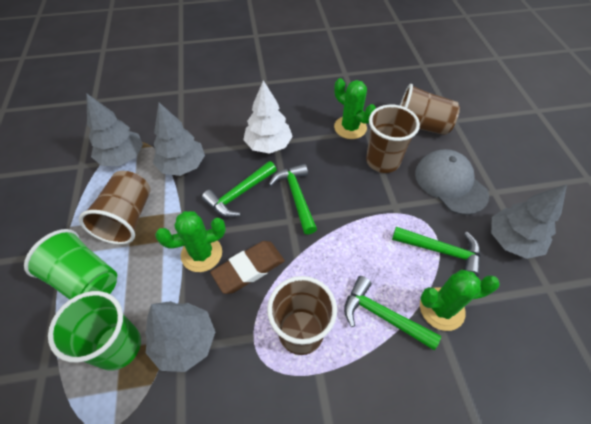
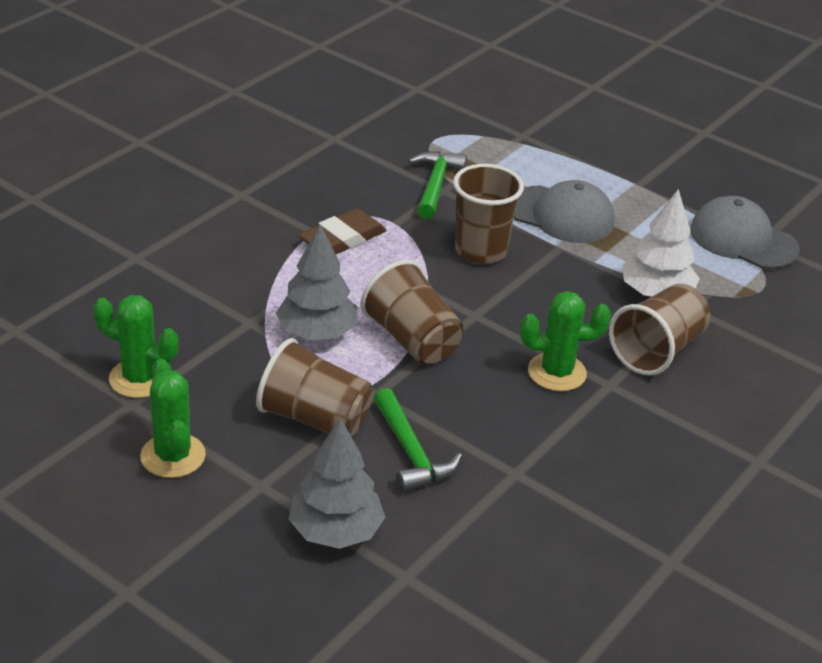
green cup: [24,229,117,300] [48,291,141,371] = 2 -> none = 0
green hammer: [202,161,277,217] [269,164,317,234] [344,276,441,350] [392,227,481,277] = 4 -> [374,388,462,493] [408,151,467,219] = 2
grey cap: [415,149,489,215] = 1 -> [514,180,615,243] [690,196,800,269] = 2
grey tree: [86,93,143,166] [145,301,215,372] [153,103,205,176] [491,184,567,259] = 4 -> [276,225,357,340] [289,418,385,549] = 2

